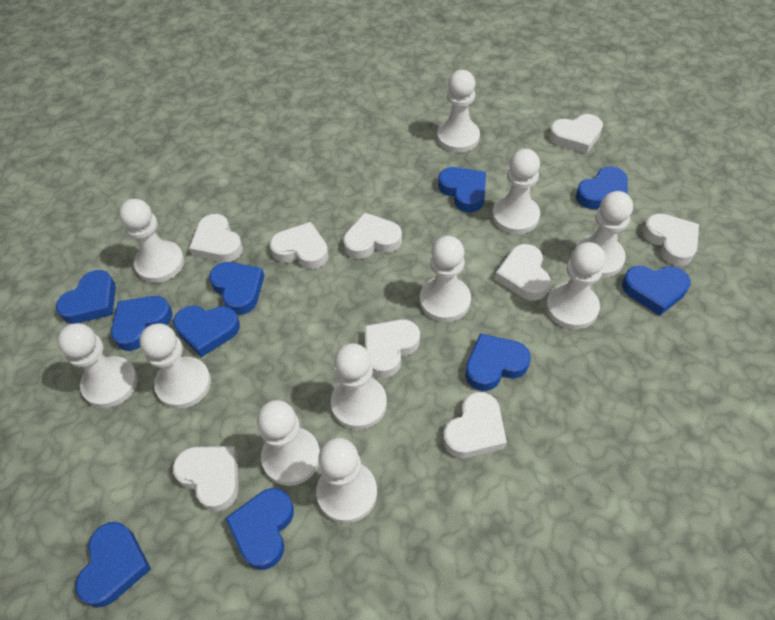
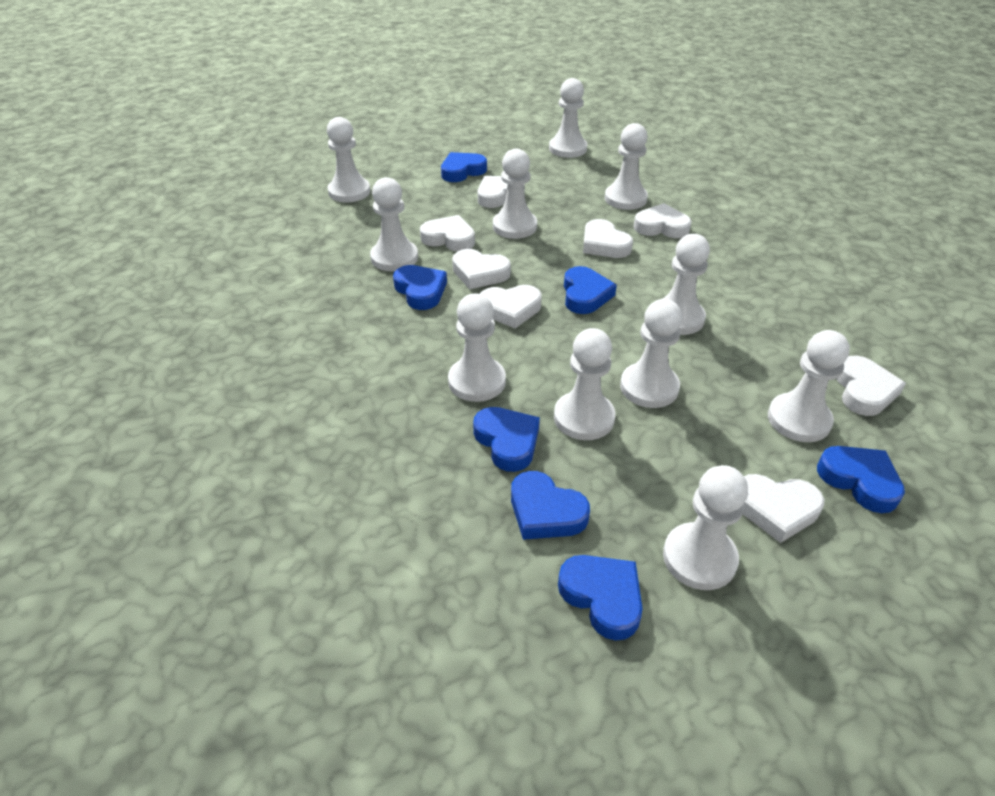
blue heart: [56,270,116,324] [75,522,151,607] [111,296,173,351] [173,306,240,357] [209,262,264,315] [225,488,294,570] [438,167,486,212] [465,333,531,391] [576,166,628,209] [622,266,691,316] = 10 -> [393,265,447,310] [441,152,487,182] [473,407,540,472] [511,471,590,540] [558,555,643,641] [564,266,617,314] [817,446,905,513] = 7
white heart: [173,446,238,512] [189,214,243,262] [270,222,329,269] [343,213,402,259] [364,319,420,378] [443,392,507,458] [495,244,550,301] [549,114,603,154] [643,213,699,266] = 9 -> [420,215,475,251] [452,249,511,289] [478,176,525,208] [480,285,542,328] [583,219,633,258] [634,203,692,238] [743,474,825,543] [836,356,906,416] = 8

